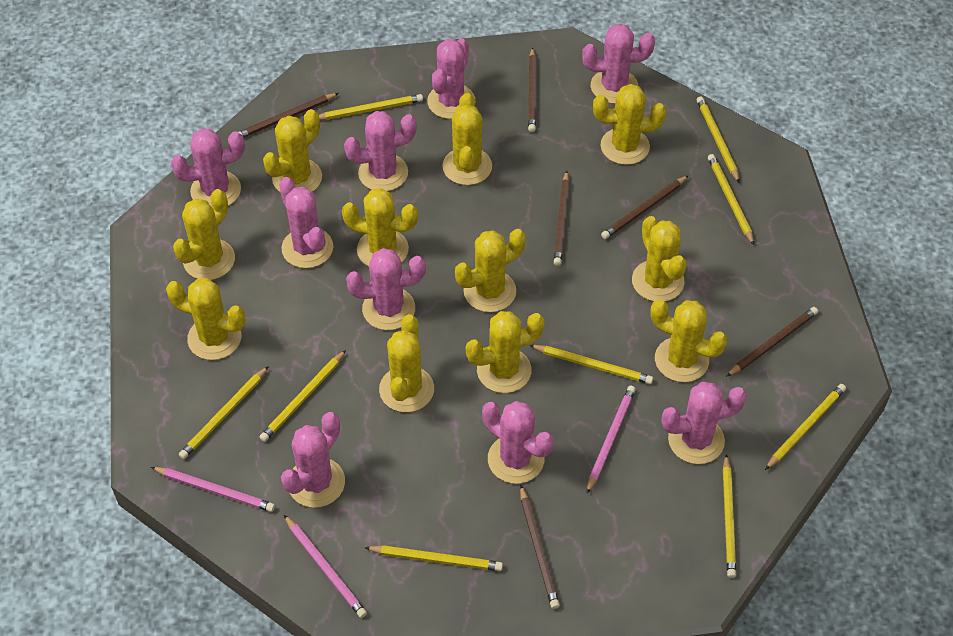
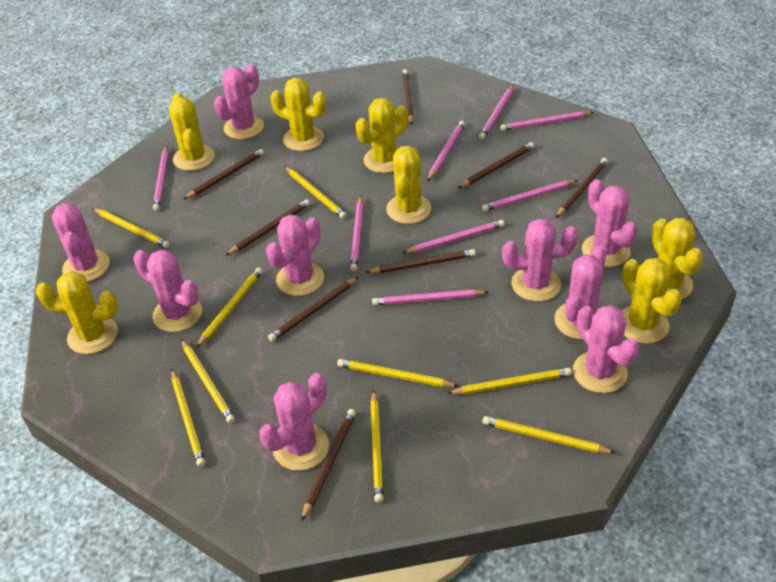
brown pencil: [238,93,339,138] [520,485,560,609] [528,47,536,132] [554,171,569,266] [601,175,689,239] [726,307,818,377] = 6 -> [183,149,264,200] [225,199,310,256] [268,277,358,342] [302,409,356,520] [366,249,476,273] [402,69,414,125] [458,142,534,188] [556,158,608,218] = 8
pink pencil: [151,467,275,512] [284,515,367,618] [587,385,636,493] = 3 -> [153,145,168,211] [350,196,363,271] [372,289,488,305] [403,220,504,253] [428,121,465,181] [479,85,514,139] [482,180,578,212] [500,111,594,131] = 8
yellow cactus: [166,278,246,360] [173,189,235,280] [263,109,322,193] [342,188,418,267] [379,314,434,412] [442,93,492,185] [455,229,526,312] [466,311,545,393] [593,84,666,165] [632,216,687,301] [650,299,728,382] = 11 -> [36,271,118,354] [169,92,215,171] [270,78,326,151] [356,98,408,173] [386,146,431,224] [622,258,682,344] [652,218,703,299] = 7

